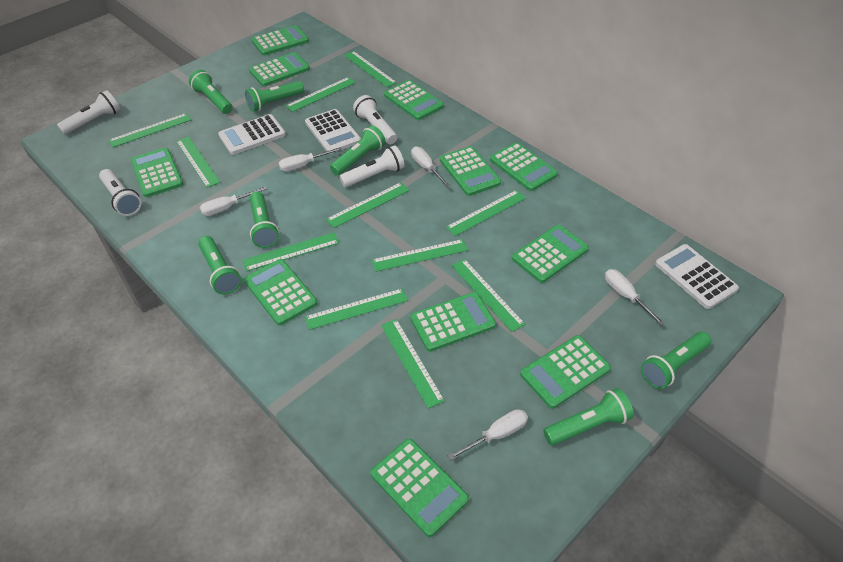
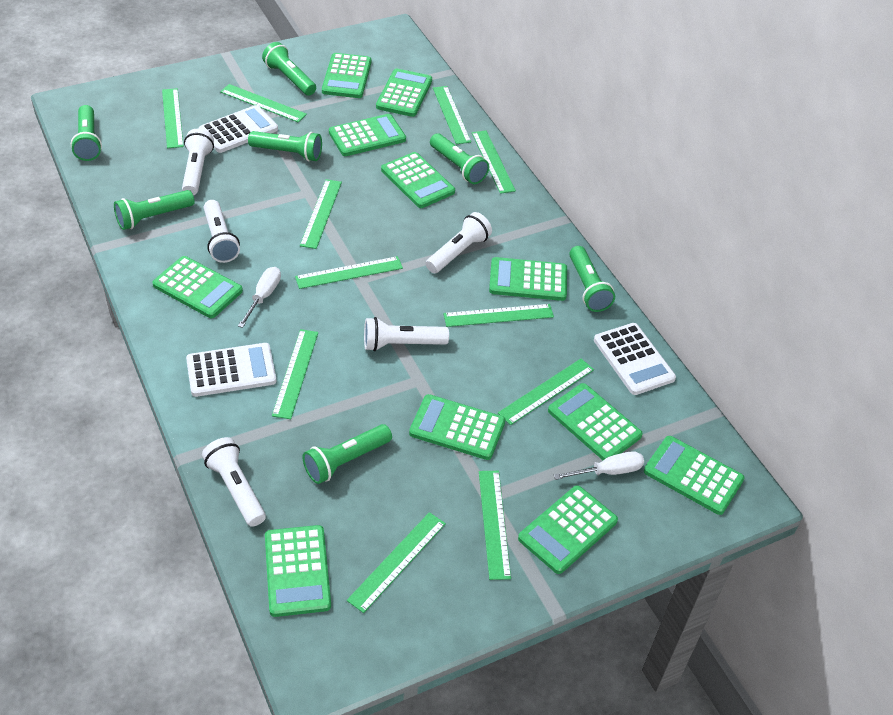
white flashlight: [57,90,120,135] [99,169,141,216] [339,145,405,187] [353,95,397,144] = 4 -> [182,129,214,195] [202,437,266,527] [204,200,240,263] [364,317,449,351] [426,212,492,273] = 5
white screwdriver: [199,186,268,216] [278,147,342,172] [411,146,451,188] [448,409,528,461] [605,269,665,326] = 5 -> [238,267,281,328] [554,451,644,480] = 2

